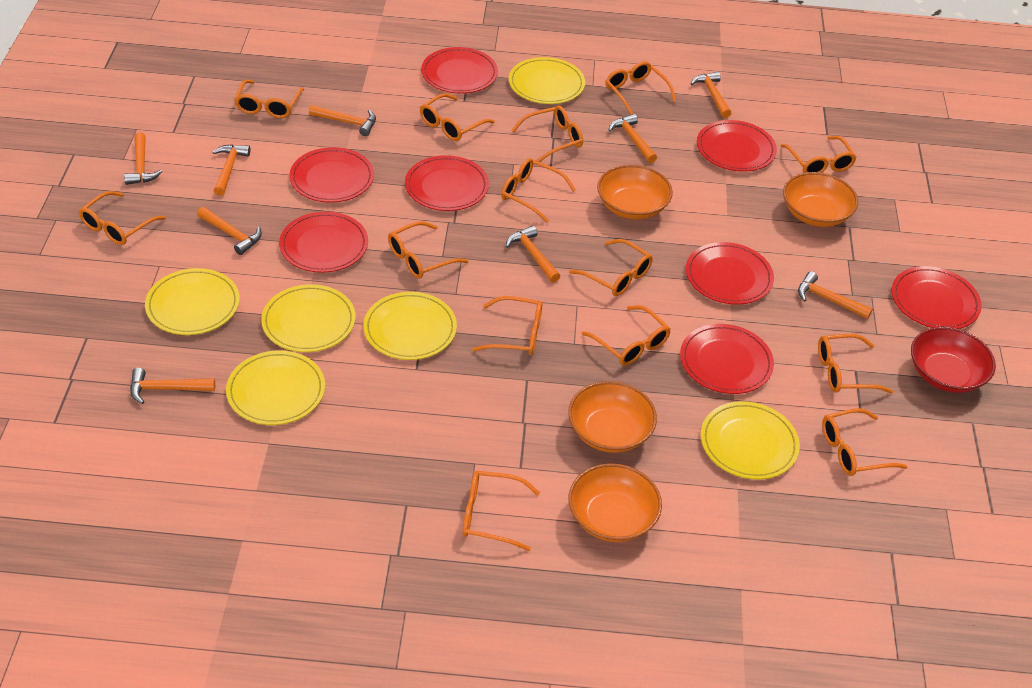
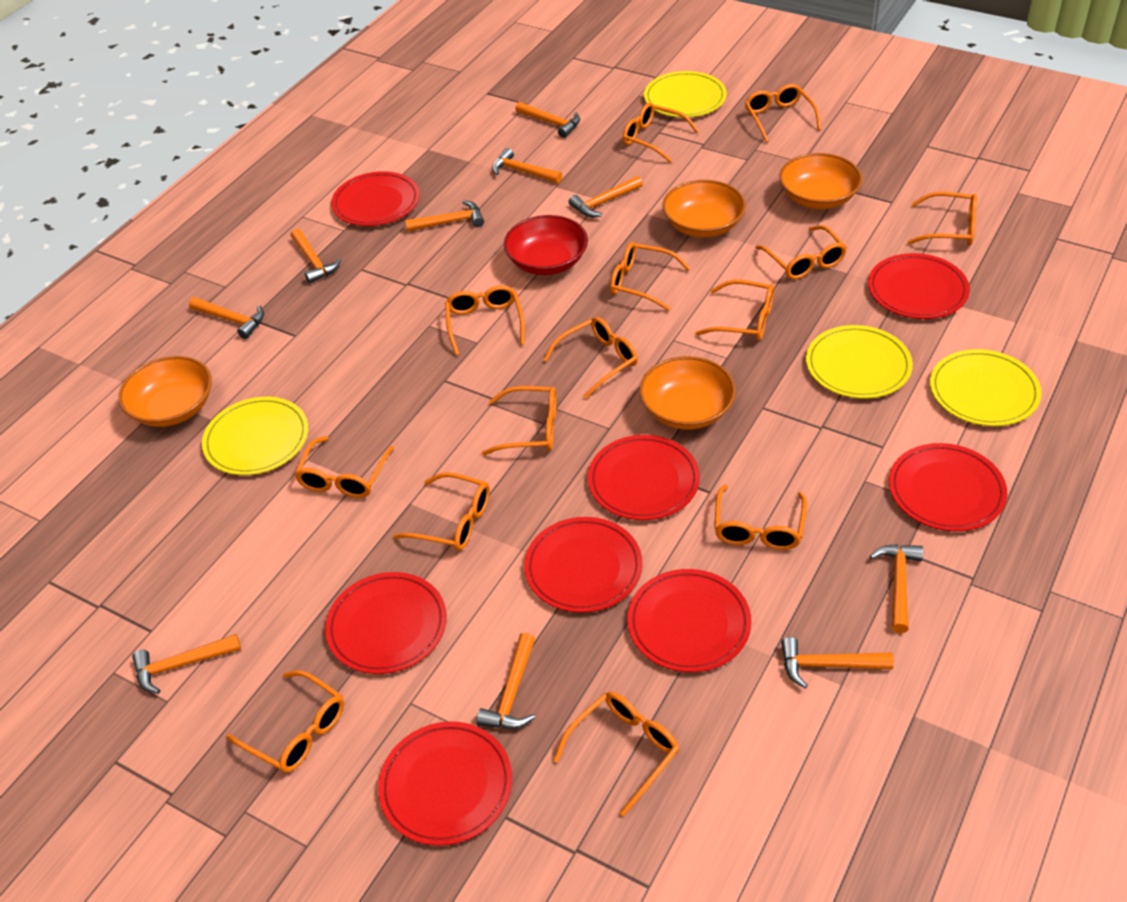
orange hammer: [124,132,162,185] [130,368,215,404] [197,207,262,255] [213,144,250,196] [309,105,376,136] [506,226,560,283] [609,114,657,163] [690,72,731,118] [798,271,873,319] = 9 -> [132,634,241,694] [189,297,264,339] [291,229,341,283] [405,200,484,232] [476,633,535,729] [492,148,562,183] [515,102,580,138] [569,176,643,217] [781,637,894,688] [870,544,923,633] = 10
yellow plate: [145,268,240,335] [226,350,325,425] [261,284,356,352] [363,292,457,360] [509,57,585,104] [701,401,800,479] = 6 -> [202,397,308,475] [644,71,727,118] [806,325,913,399] [930,349,1042,426] = 4

